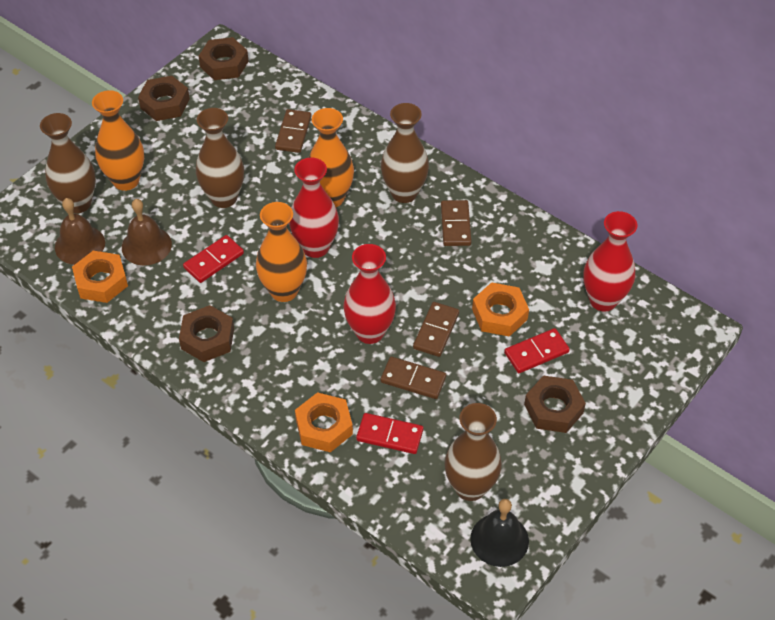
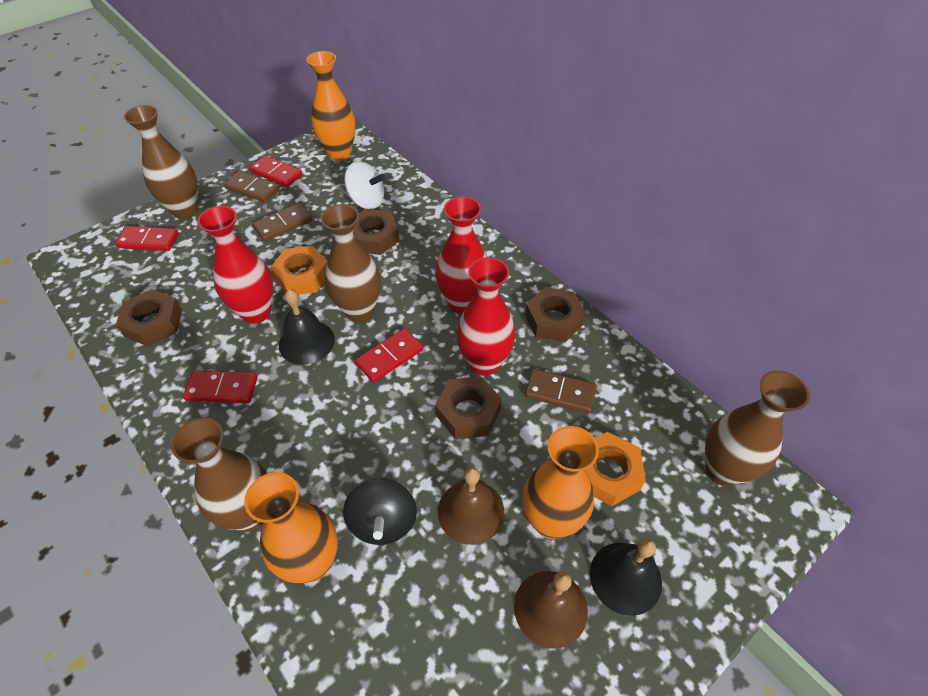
black bell: [470,499,529,567] = 1 -> [279,289,335,365] [590,538,662,616] = 2
black spinning top: none = 0 -> [343,478,417,545] = 1
brown domino: [275,109,312,153] [381,357,446,399] [413,302,459,357] [441,200,471,246] = 4 -> [224,171,280,202] [252,203,312,241] [525,369,597,413] = 3
orange nut: [72,251,128,303] [295,392,353,452] [472,282,529,337] = 3 -> [270,246,327,295] [585,432,646,506] = 2
red domino: [183,235,244,283] [356,413,423,454] [504,328,570,373] = 3 -> [115,226,179,251] [183,370,258,403] [249,155,303,187] [355,328,423,383] = 4
white spinning top: none = 0 -> [344,161,386,209] = 1

